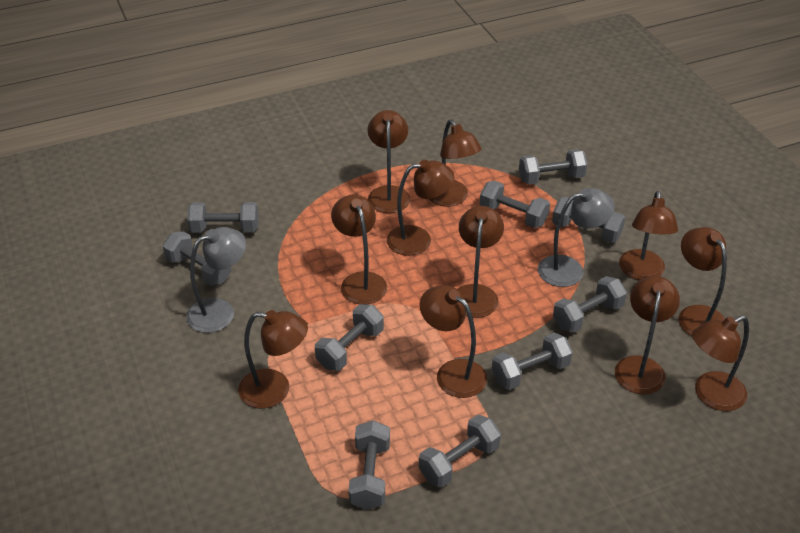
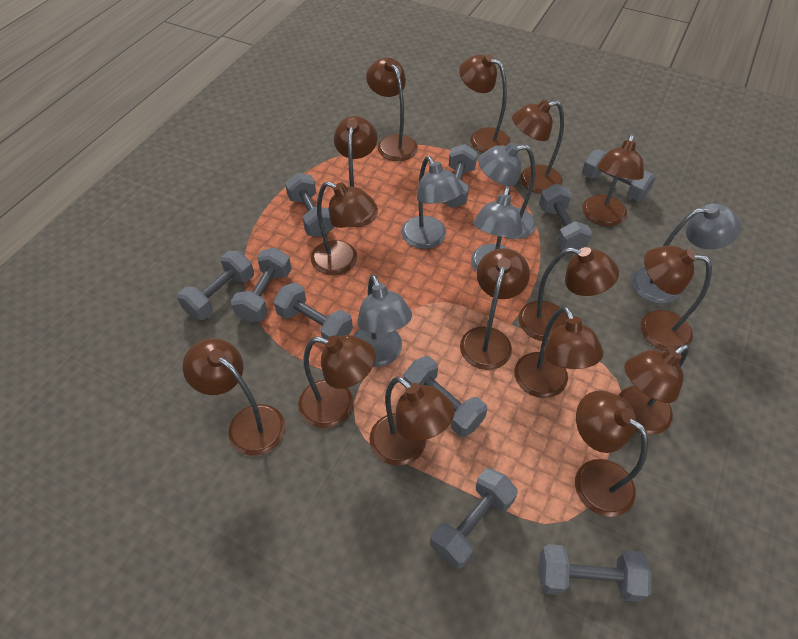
brown lamp: [238,310,308,408] [331,194,387,305] [368,110,410,213] [387,160,454,256] [420,285,487,398] [429,120,482,207] [458,206,504,318] [615,276,680,394] [619,191,678,280] [678,227,727,336] [692,315,749,411] = 11 -> [183,338,285,456] [298,335,376,428] [311,181,375,275] [334,116,378,227] [366,57,418,161] [369,376,455,466] [459,54,510,153] [460,248,530,370] [512,100,564,194] [514,306,603,398] [519,247,619,341] [575,390,648,517] [582,134,644,226] [619,344,689,435] [641,246,712,351] = 15
grey lamp: [186,227,246,333] [538,188,615,287] = 2 -> [354,274,412,367] [401,156,464,249] [471,186,523,272] [478,143,536,239] [632,204,741,304] = 5

